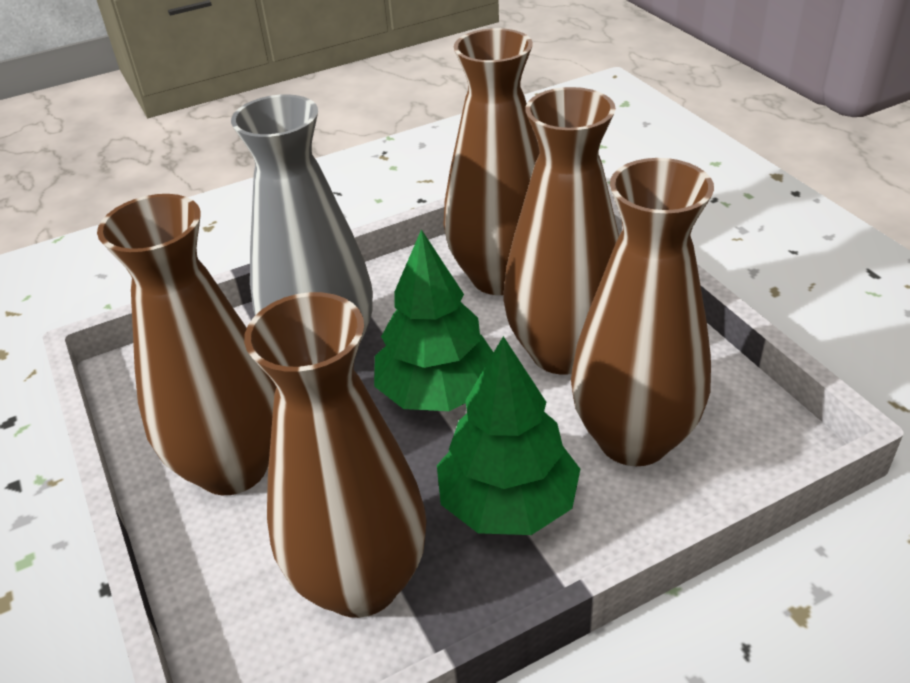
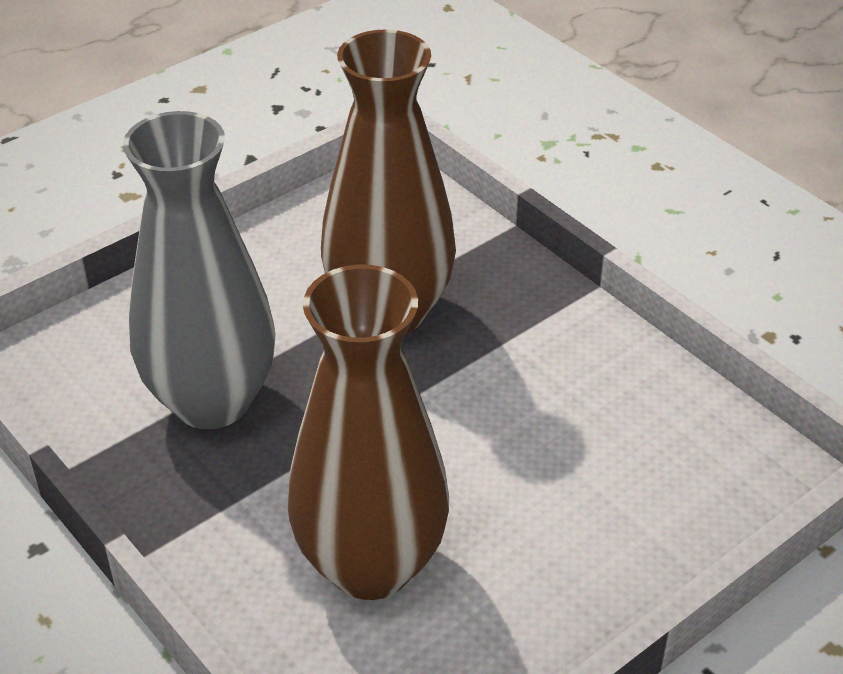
brown vase: [97,194,276,495] [244,292,426,618] [443,28,539,295] [504,87,619,375] [571,158,714,466] = 5 -> [287,264,449,600] [321,29,456,333] = 2
green tree: [374,229,494,411] [437,336,580,535] = 2 -> none = 0

